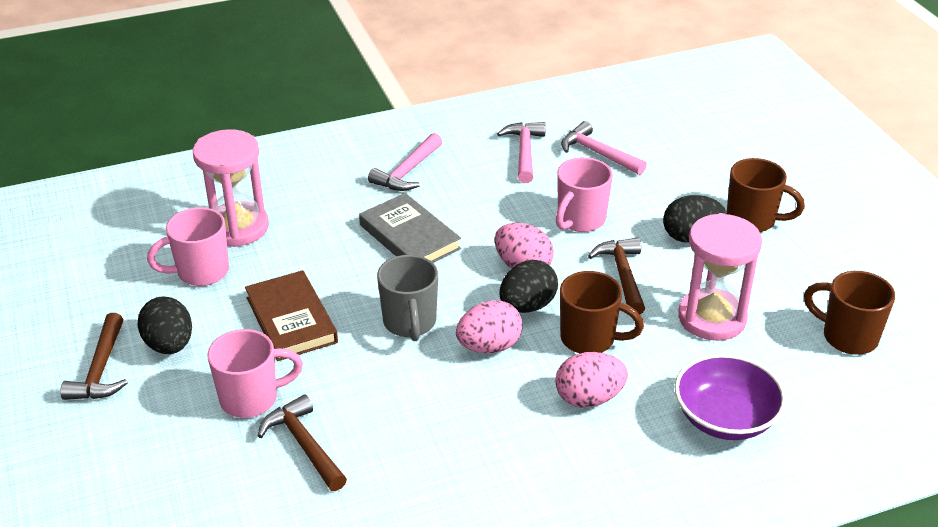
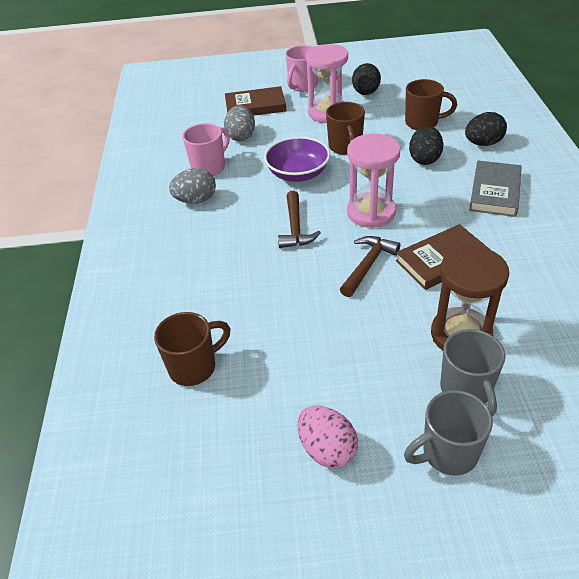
brown book: [245,270,338,361] = 1 -> [225,86,286,116] [396,224,491,290] = 2
brown hammer: [60,313,128,400] [258,394,347,491] [588,238,645,315] = 3 -> [278,191,321,248] [340,236,400,297] = 2
brown hourglass: none = 0 -> [431,246,509,351] = 1
grey egg: none = 0 -> [169,168,216,204] [224,105,255,141] = 2
grey mug: [377,255,438,341] = 1 -> [404,390,493,476] [440,329,505,417] = 2
pink egg: [456,300,523,353] [494,223,554,269] [555,352,628,408] = 3 -> [298,406,358,468] = 1
pink hammer: [368,133,442,191] [497,122,546,183] [561,121,647,175] = 3 -> none = 0
pink mug: [147,207,229,286] [208,329,303,418] [556,157,613,232] = 3 -> [183,123,230,176] [285,45,318,92] = 2

